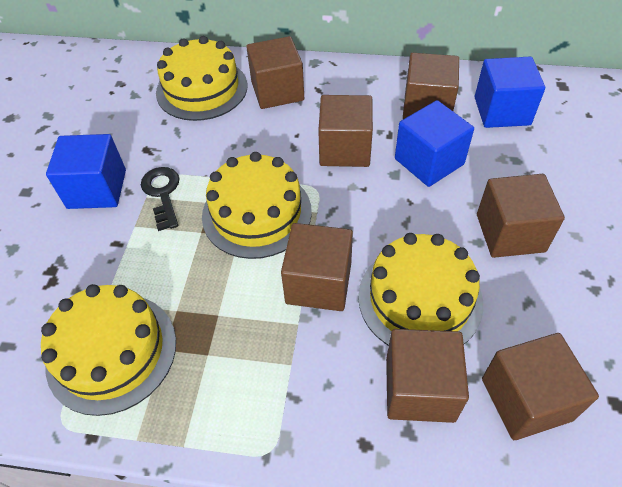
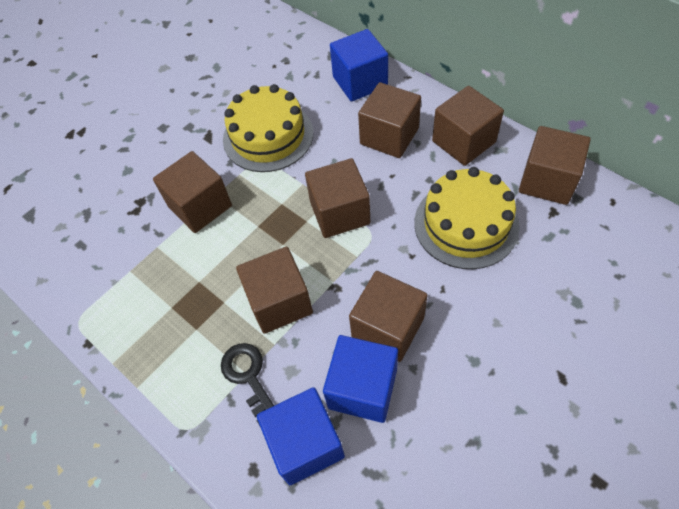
yellow cake: [41,284,176,416] [156,36,248,121] [202,152,312,259] [358,233,483,346] = 4 -> [223,84,313,172] [414,167,520,269] = 2

